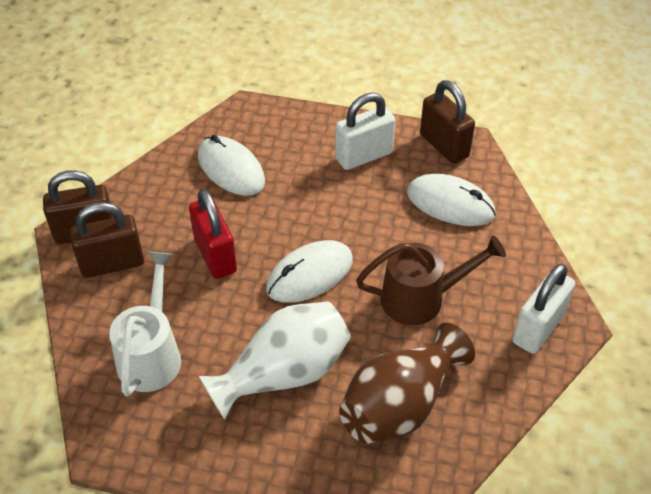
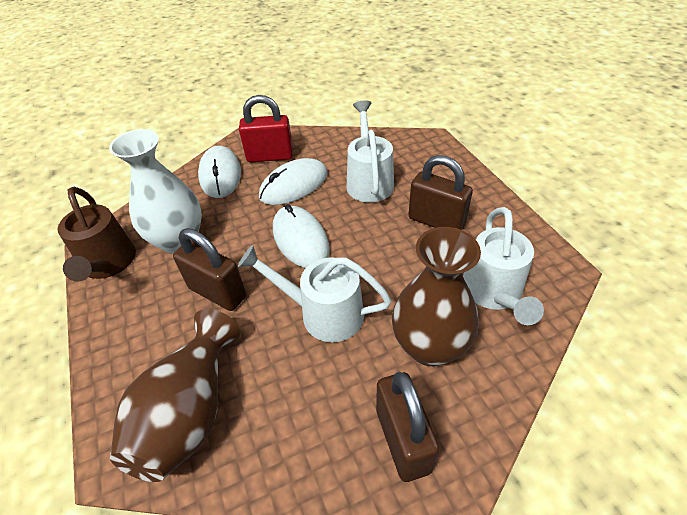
brown vase: [339,323,475,444] = 1 -> [110,309,240,482] [392,227,481,366] = 2
white padlock: [335,93,395,170] [512,263,575,354] = 2 -> none = 0
white watering can: [109,252,181,396] = 1 -> [238,245,392,342] [346,100,394,202] [463,207,544,325] = 3

